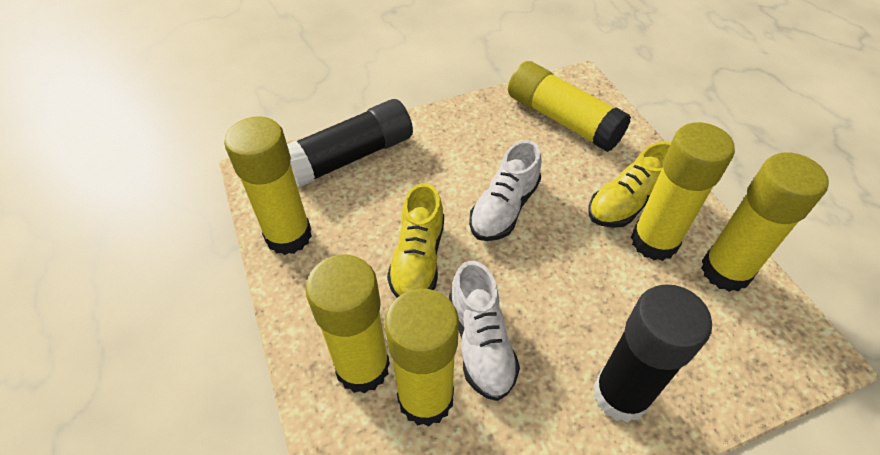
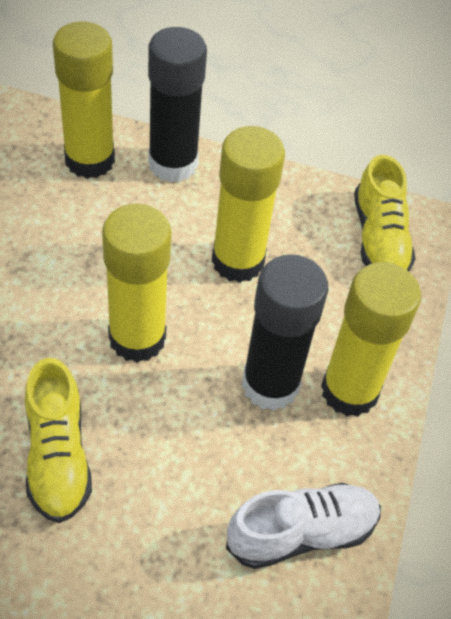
white shoe: [449,261,520,401] [469,140,542,241] = 2 -> [226,483,381,569] = 1
yellow glue stick: [224,116,312,255] [305,255,390,394] [384,289,459,426] [508,61,631,152] [631,122,735,261] [701,152,829,292] = 6 -> [53,22,115,179] [102,204,172,363] [212,126,285,283] [321,262,421,417] = 4

